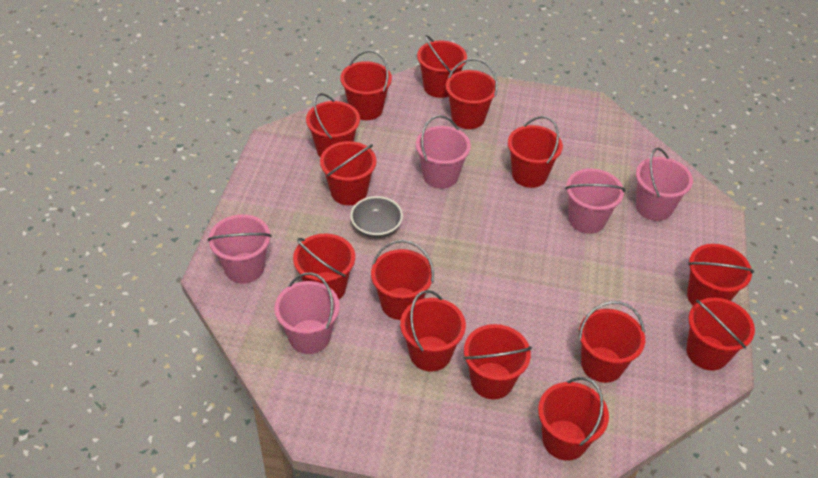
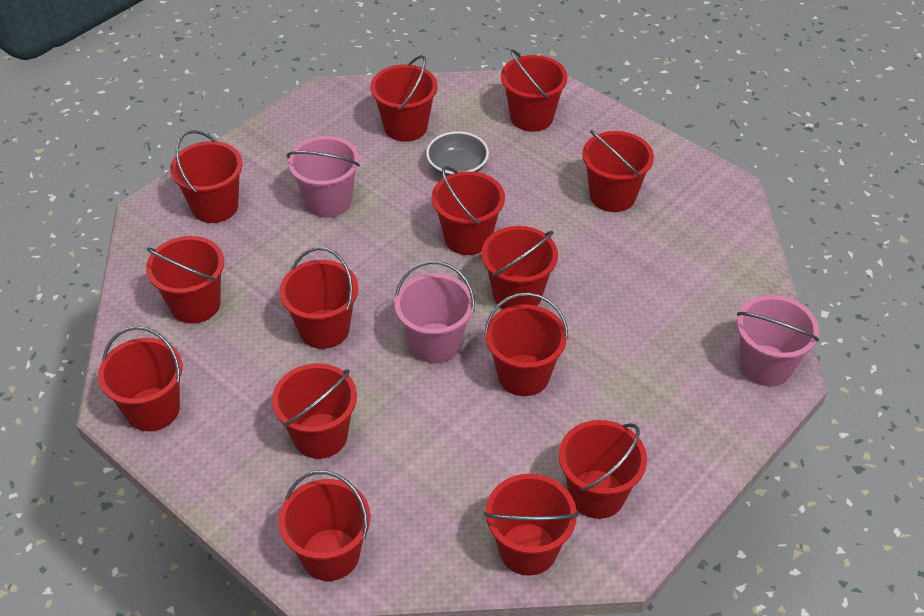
pink bucket: [208,214,272,283] [274,272,340,354] [416,115,471,189] [565,169,625,234] [636,148,693,221] = 5 -> [287,136,360,218] [395,261,475,363] [737,295,819,386] = 3

